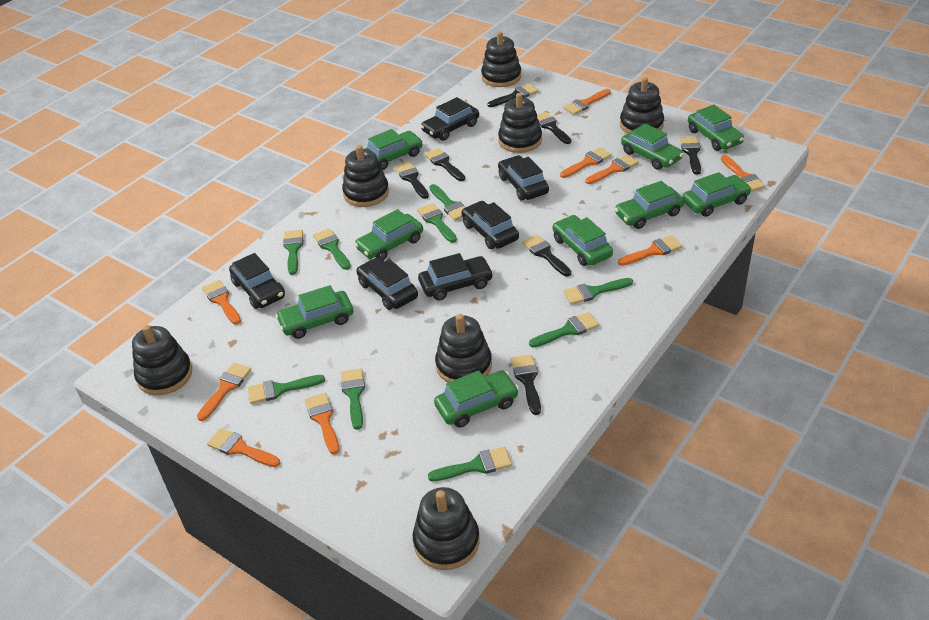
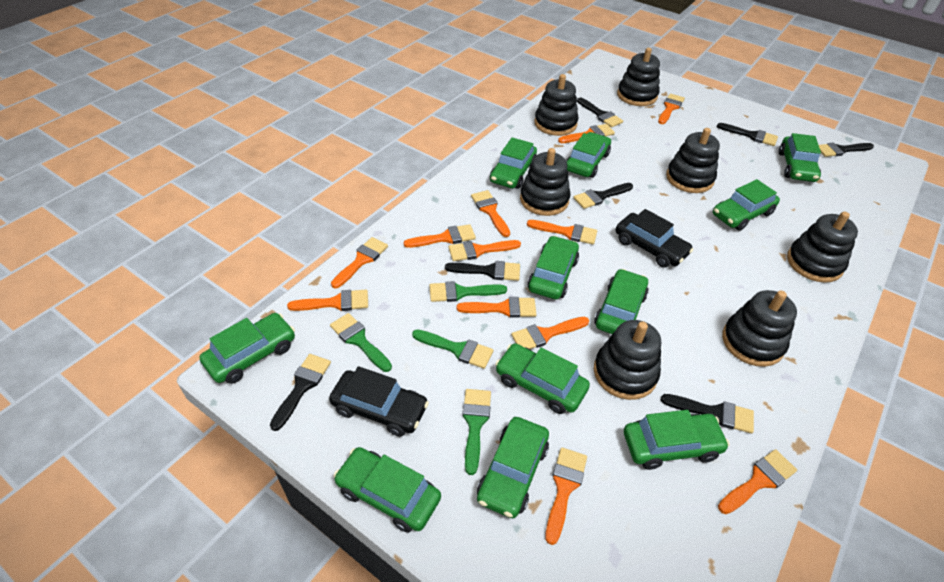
black car: [229,253,285,309] [356,257,418,310] [418,253,493,301] [420,97,479,141] [462,201,519,249] [498,155,549,201] = 6 -> [329,366,429,437] [616,209,693,268] = 2
green brush: [248,375,325,404] [283,229,303,275] [313,228,351,270] [341,368,365,430] [417,203,457,243] [428,447,512,481] [429,184,464,220] [529,312,599,348] [563,278,633,305] = 9 -> [330,313,392,372] [412,330,493,369] [430,281,507,302] [462,389,491,475] = 4
green car: [275,285,353,339] [354,209,423,260] [365,129,423,170] [434,370,519,428] [553,215,613,266] [615,181,684,229] [621,123,684,170] [682,172,752,217] [688,105,744,151] = 9 -> [200,313,295,384] [334,447,441,533] [477,417,549,518] [490,138,537,189] [495,343,590,414] [527,236,579,299] [566,132,611,178] [594,269,649,334] [624,410,729,470] [713,179,780,231] [779,133,821,182] = 11
orange brush: [197,363,251,421] [202,280,241,325] [207,428,280,467] [305,392,339,455] [560,147,612,178] [563,89,611,115] [585,154,639,184] [618,235,682,266] [721,155,765,192] = 9 -> [287,290,368,311] [331,237,388,288] [403,224,476,248] [448,240,521,261] [457,297,536,318] [471,190,510,237] [511,317,589,349] [527,220,597,244] [545,448,587,545] [558,124,615,143] [658,94,685,124] [718,449,797,514] = 12

